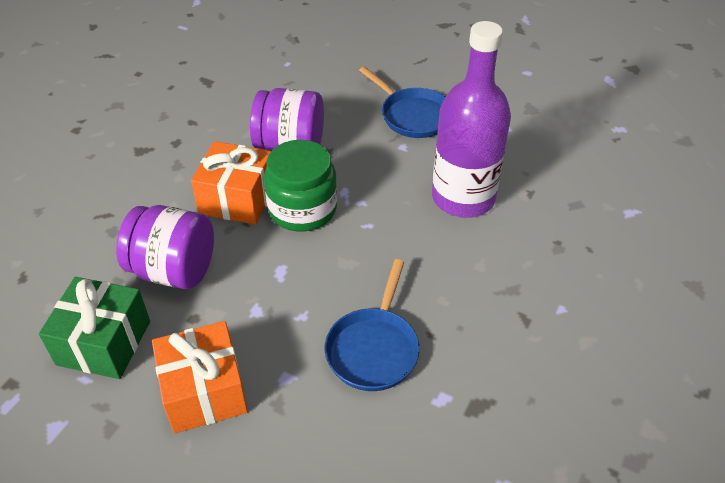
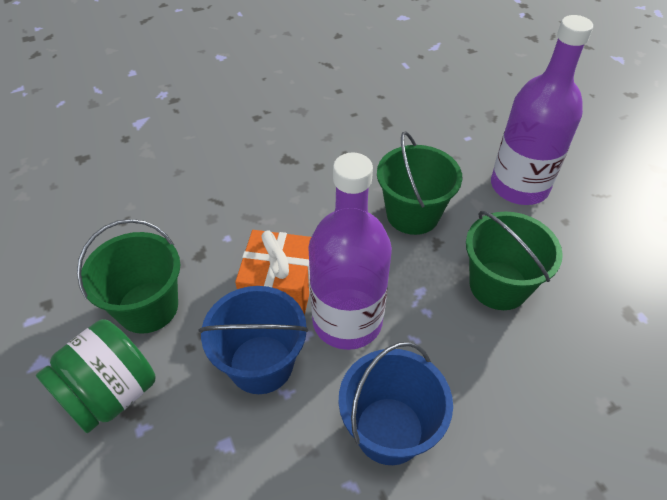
blue bucket: none = 0 -> [198,286,309,394] [339,342,453,465] = 2
blue pan: [324,259,420,391] [359,66,445,138] = 2 -> none = 0
green bucket: none = 0 -> [77,219,180,334] [377,131,462,235] [466,211,563,310] = 3
green gift: [39,277,150,379] = 1 -> none = 0
orange gift: [152,321,248,433] [191,141,271,225] = 2 -> [235,230,311,316] = 1
purple bottle: [432,21,511,218] = 1 -> [308,153,392,350] [491,15,593,205] = 2
purple jar: [116,205,214,289] [250,88,324,151] = 2 -> none = 0

